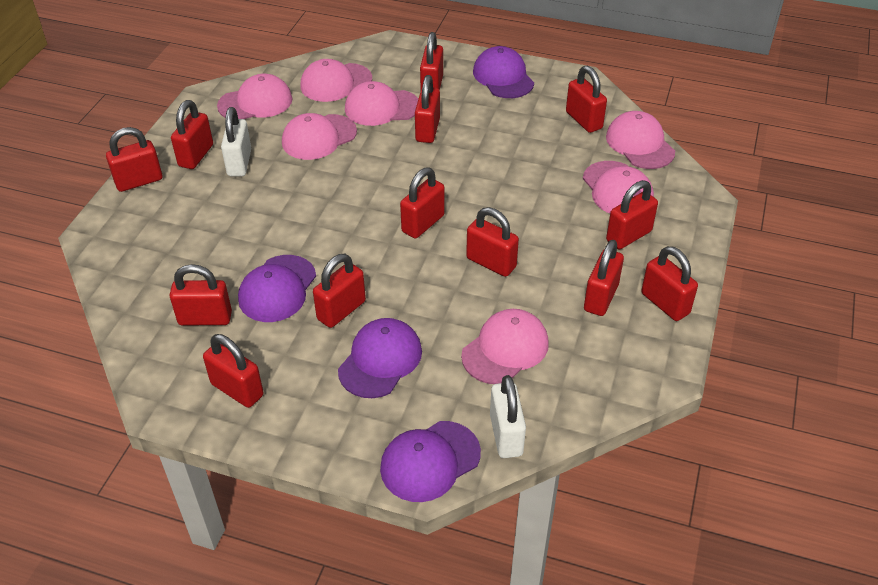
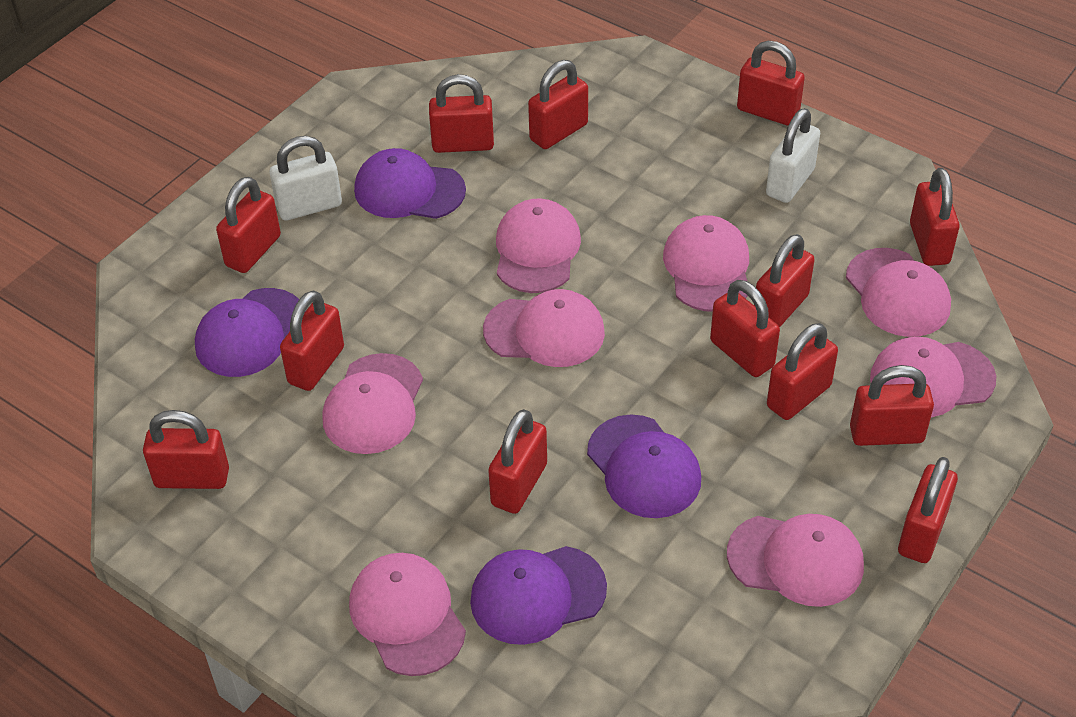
pink cap: [217,74,293,119] [282,113,357,160] [300,59,372,102] [345,81,418,126] [461,309,549,384] [583,161,654,213] [606,111,675,169] = 7 -> [322,353,423,454] [349,553,466,676] [483,289,605,367] [496,198,581,293] [663,215,749,312] [727,514,864,607] [846,248,951,337] [870,337,996,417] = 8

